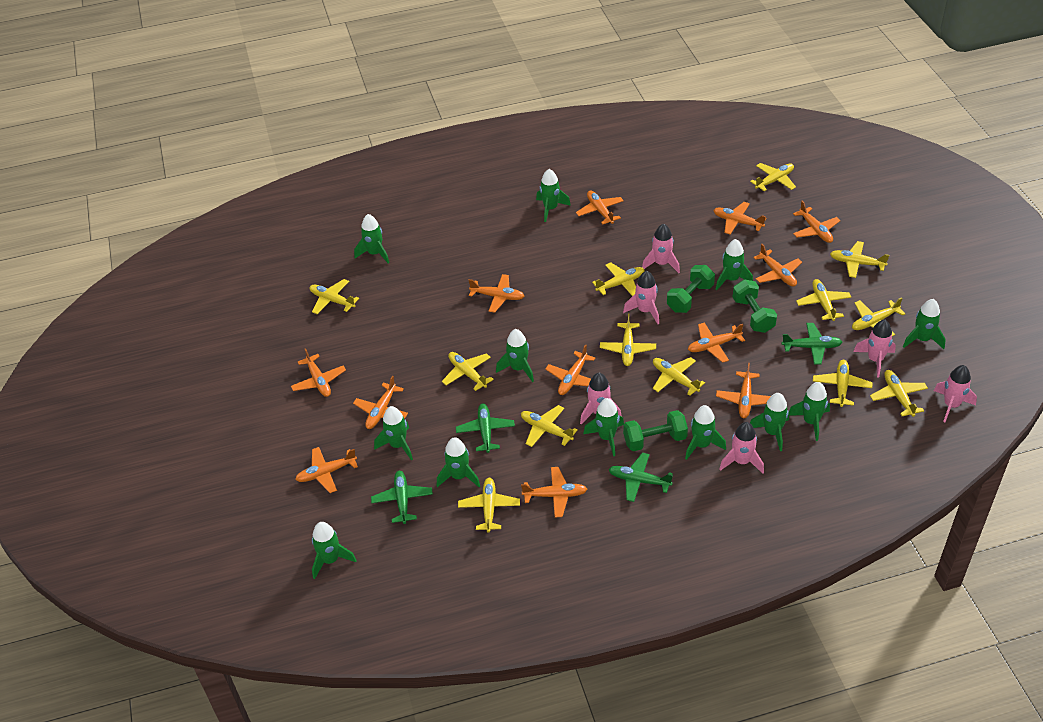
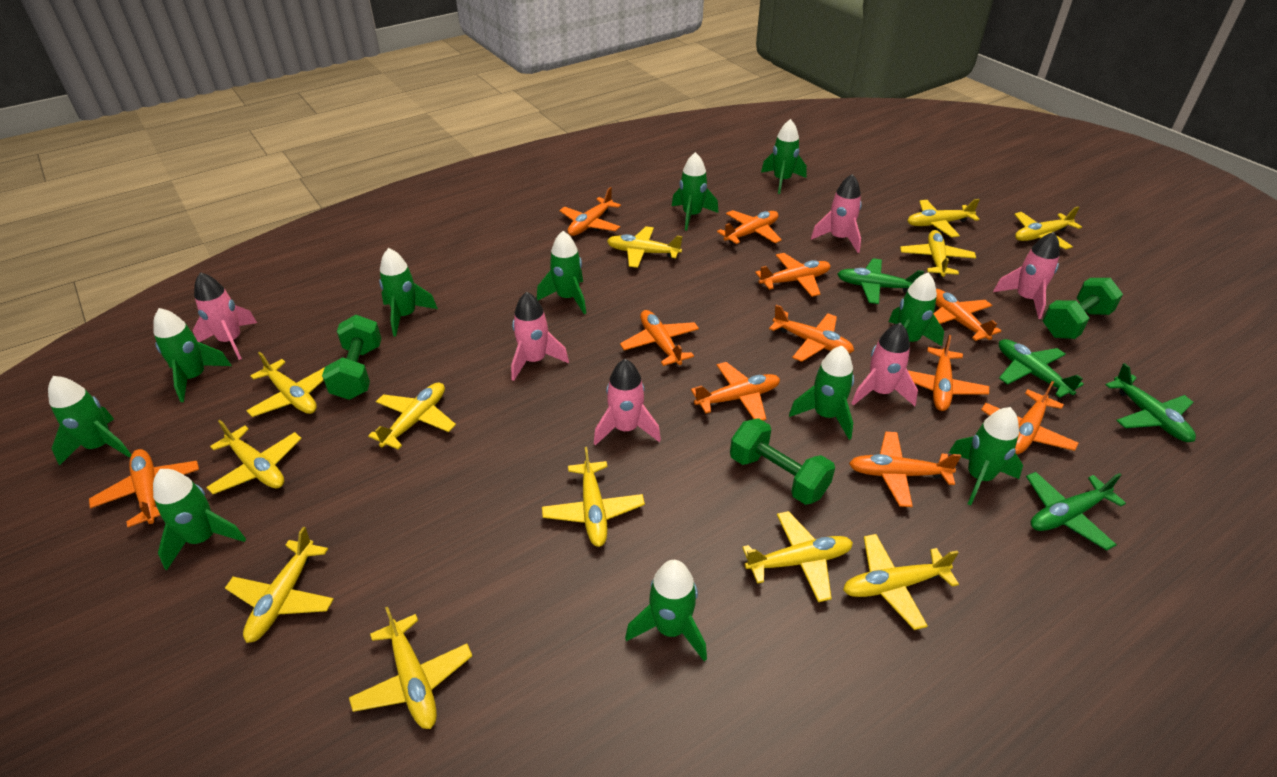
green rocket: [312,522,357,579] [354,214,389,264] [374,406,413,460] [437,437,480,487] [496,329,534,382] [536,169,571,222] [583,398,624,456] [685,405,726,460] [716,239,753,290] [750,393,789,451] [789,382,830,441] [903,299,946,349] = 12 -> [48,376,131,466] [153,308,232,402] [153,469,246,570] [379,248,438,336] [537,231,586,314] [625,560,707,661] [672,152,719,231] [761,119,807,194] [789,346,854,440] [889,273,944,346] [949,407,1023,505] = 11
orange plane: [291,348,346,397] [295,447,358,493] [353,376,408,429] [469,274,524,313] [521,467,587,518] [545,344,595,395] [576,190,624,224] [688,323,745,363] [713,202,766,235] [716,363,771,418] [753,244,802,286] [793,201,841,243] = 12 -> [89,449,199,527] [559,187,621,236] [620,310,699,366] [691,362,780,421] [717,210,782,244] [755,253,831,297] [769,305,854,362] [849,432,961,507] [908,335,989,411] [934,289,1001,341] [981,381,1079,454] = 11
yellow plane: [310,279,359,314] [442,352,494,391] [458,478,520,533] [521,405,578,447] [592,263,645,296] [600,314,656,366] [653,357,705,396] [750,163,796,191] [796,279,851,321] [813,360,872,407] [830,241,889,278] [852,297,905,336] [870,370,928,417] = 13 -> [206,420,302,494] [225,527,334,643] [246,352,325,417] [349,607,472,729] [368,382,456,449] [542,447,645,547] [607,226,683,268] [742,511,853,602] [843,534,959,630] [900,230,976,277] [907,199,980,238] [1014,206,1082,249] = 12

